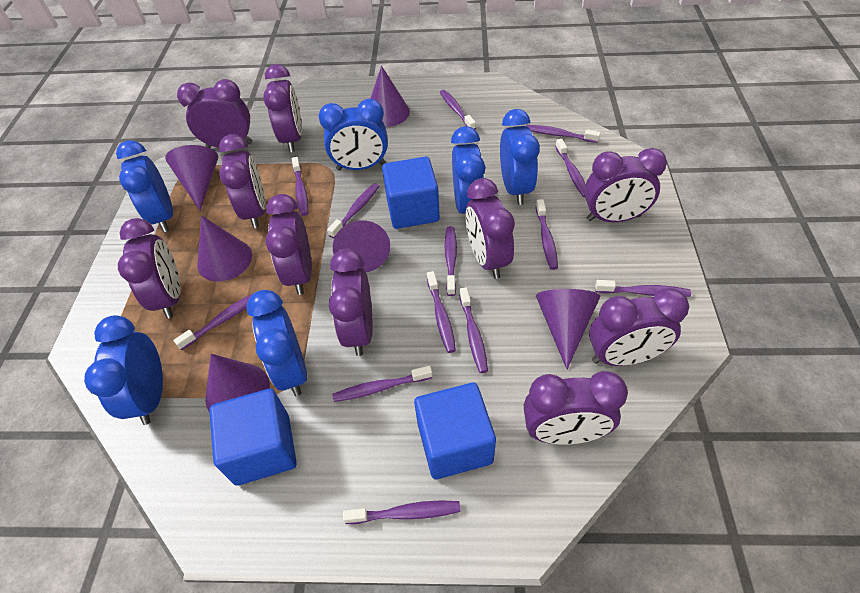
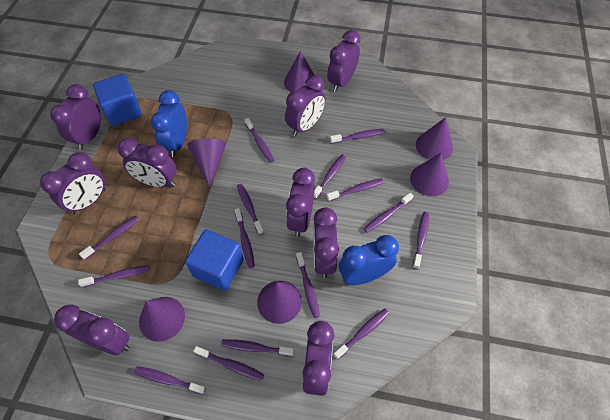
blue clock: [84,315,163,425] [116,140,173,232] [246,290,307,396] [319,99,388,171] [451,126,485,214] [500,109,540,205] = 6 -> [151,90,187,157] [339,235,399,285] = 2
blue cube: [209,388,297,486] [382,157,440,229] [414,383,496,479] = 3 -> [93,74,142,126] [185,230,244,291] = 2
purple clock: [118,218,180,319] [177,79,252,148] [219,134,266,229] [263,64,302,152] [266,194,312,295] [329,249,373,356] [465,178,515,279] [524,371,628,445] [584,148,667,222] [589,288,689,366] = 10 -> [40,152,106,214] [50,84,101,150] [54,305,130,355] [117,138,177,187] [285,75,326,137] [286,168,315,237] [302,321,335,396] [313,207,339,278] [327,30,361,92] = 9
purple toothbrush: [174,293,254,350] [292,157,308,216] [327,183,380,238] [332,366,432,402] [343,500,460,524] [427,271,456,353] [440,90,476,129] [445,226,457,296] [459,287,488,373] [526,125,600,143] [536,199,558,270] [555,139,586,197] [595,280,691,297] = 13 -> [78,265,150,287] [79,216,139,260] [134,366,206,395] [193,346,264,381] [221,339,294,357] [235,208,255,268] [237,184,264,235] [245,118,274,163] [296,252,320,318] [314,155,346,199] [326,178,384,202] [330,129,385,144] [333,309,389,360] [364,193,414,233] [412,212,429,269] = 15

